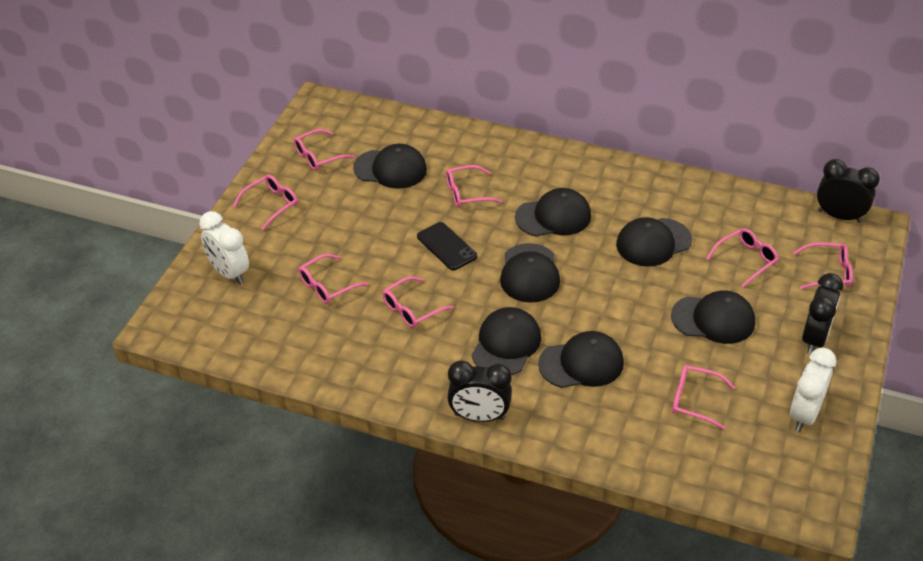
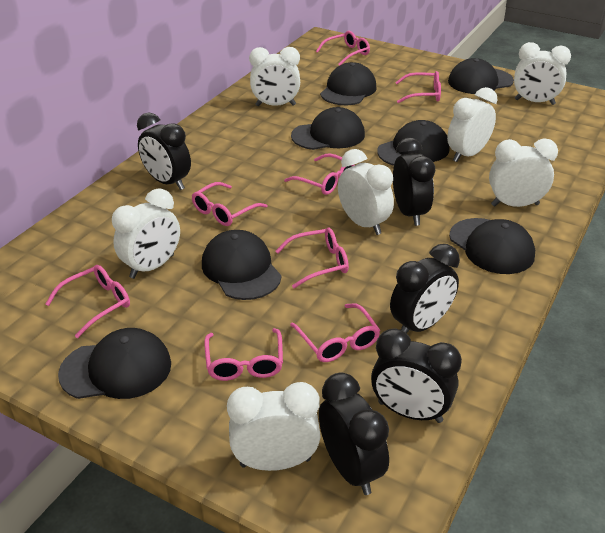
black clock: [447,361,512,422] [802,273,844,354] [817,159,880,223] = 3 -> [137,113,191,190] [319,372,389,495] [371,329,462,423] [390,244,460,334] [393,138,435,226] = 5
black phone: [417,222,477,270] = 1 -> none = 0
white clock: [199,211,249,285] [790,348,836,432] = 2 -> [112,188,180,279] [227,382,321,471] [249,47,300,106] [338,149,394,235] [447,87,498,162] [489,138,558,207] [514,42,571,105] = 7

